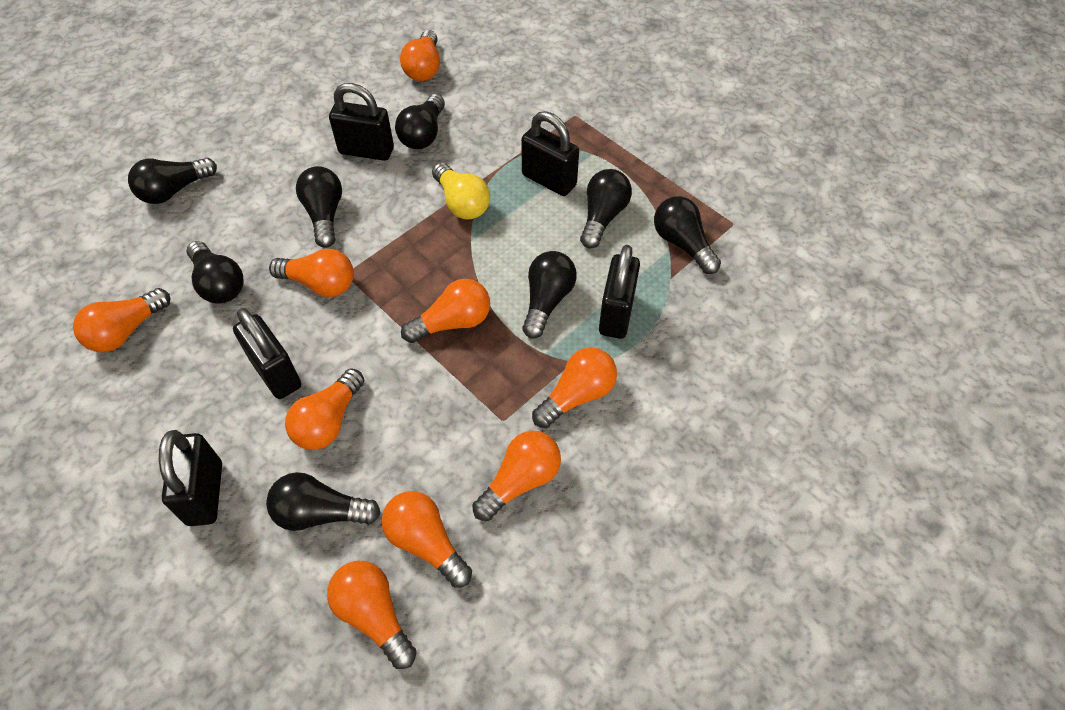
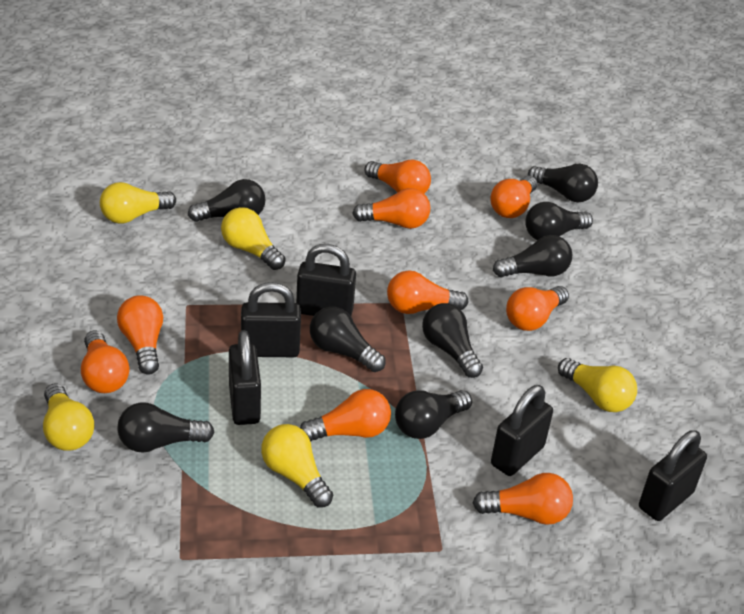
yellow light bulb: [432,163,490,220] = 1 -> [43,383,94,451] [100,182,176,223] [221,207,285,270] [261,424,333,507] [558,358,637,412] = 5

